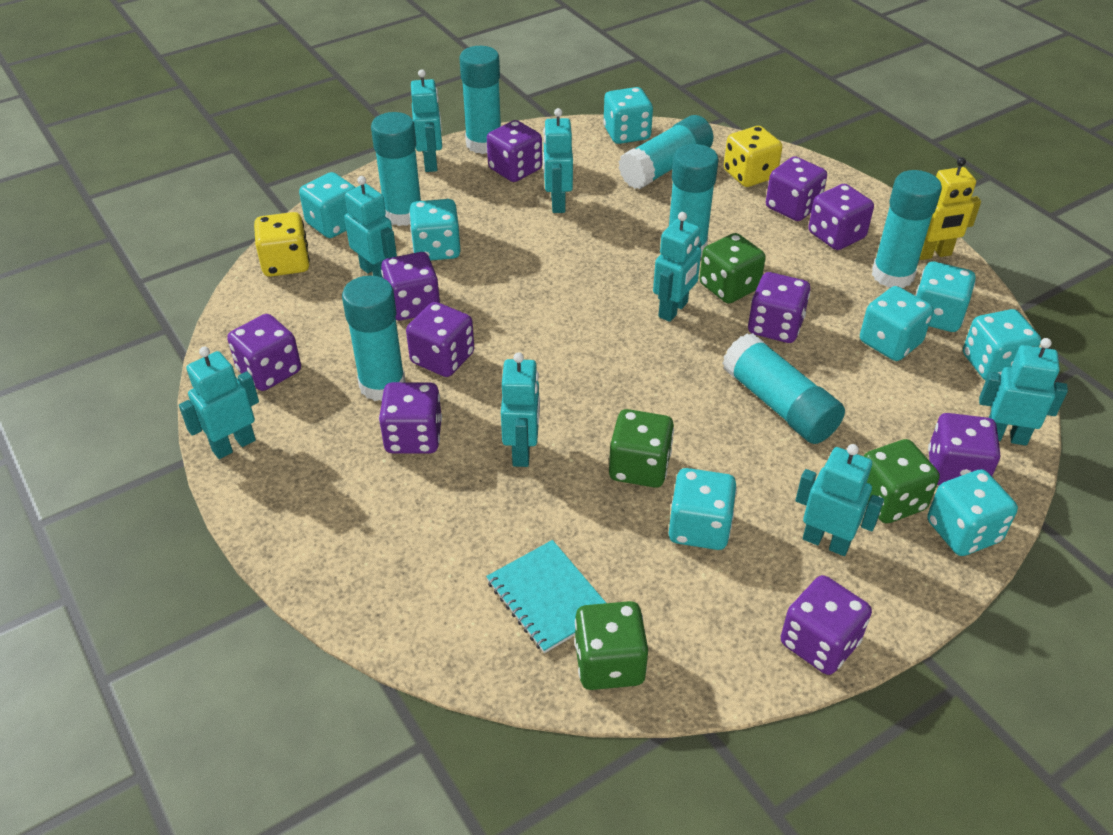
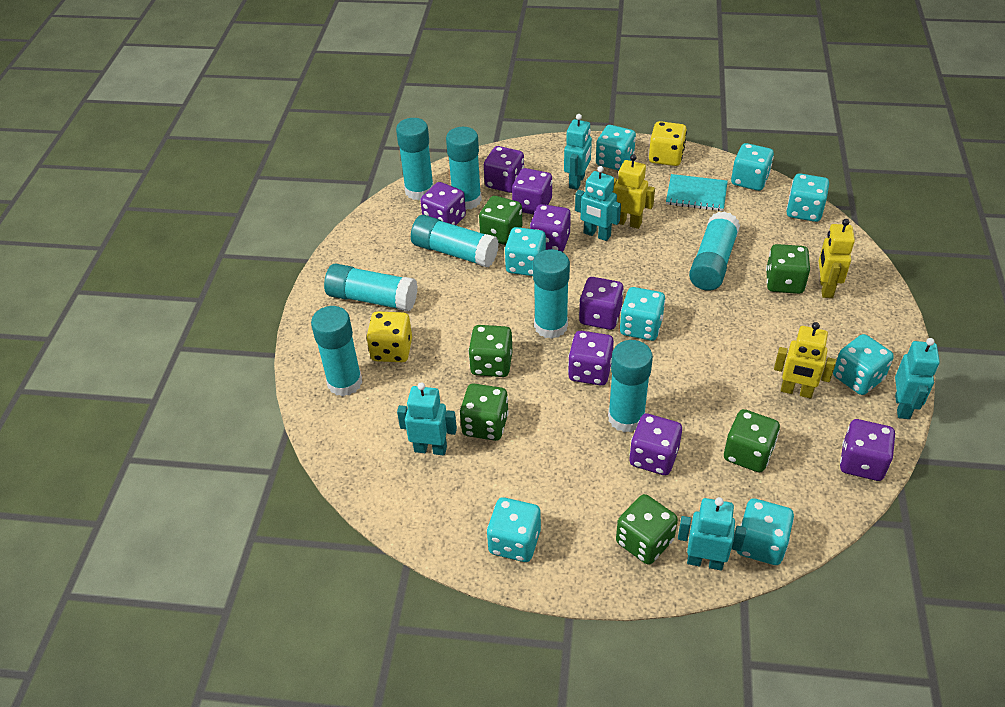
green dice: [574,601,648,690] [609,409,674,488] [700,233,766,303] [864,439,940,523] = 4 -> [460,383,509,441] [468,325,512,377] [479,196,522,245] [616,494,678,565] [724,409,780,472] [766,244,810,294] = 6
purple dice: [227,314,301,391] [379,382,442,454] [381,252,440,321] [406,302,474,377] [487,120,542,182] [748,272,810,343] [766,156,827,221] [781,575,872,675] [808,184,874,250] [928,413,1000,485] = 10 -> [420,182,466,225] [484,146,524,193] [512,168,552,215] [530,204,571,252] [568,331,614,385] [579,277,624,330] [629,413,682,475] [840,419,895,481] = 8
turquoise glue stick: [342,276,406,401] [371,112,422,226] [460,46,501,154] [618,115,714,189] [669,144,719,257] [722,333,845,444] [872,170,942,288] = 7 -> [311,306,362,396] [324,264,418,311] [396,118,434,200] [411,215,499,267] [446,127,482,210] [533,249,570,339] [608,340,653,433] [689,211,740,291] = 8
turquoise robot: [179,347,259,459] [345,176,397,278] [411,69,442,172] [501,352,540,467] [543,108,573,213] [653,212,701,322] [795,444,884,556] [979,338,1068,445] = 8 -> [397,382,457,456] [564,114,592,190] [575,166,621,241] [678,497,746,570] [895,338,940,419] = 5
yellow robot: [919,157,981,260] = 1 -> [613,154,655,229] [774,322,836,399] [819,219,855,298] = 3

